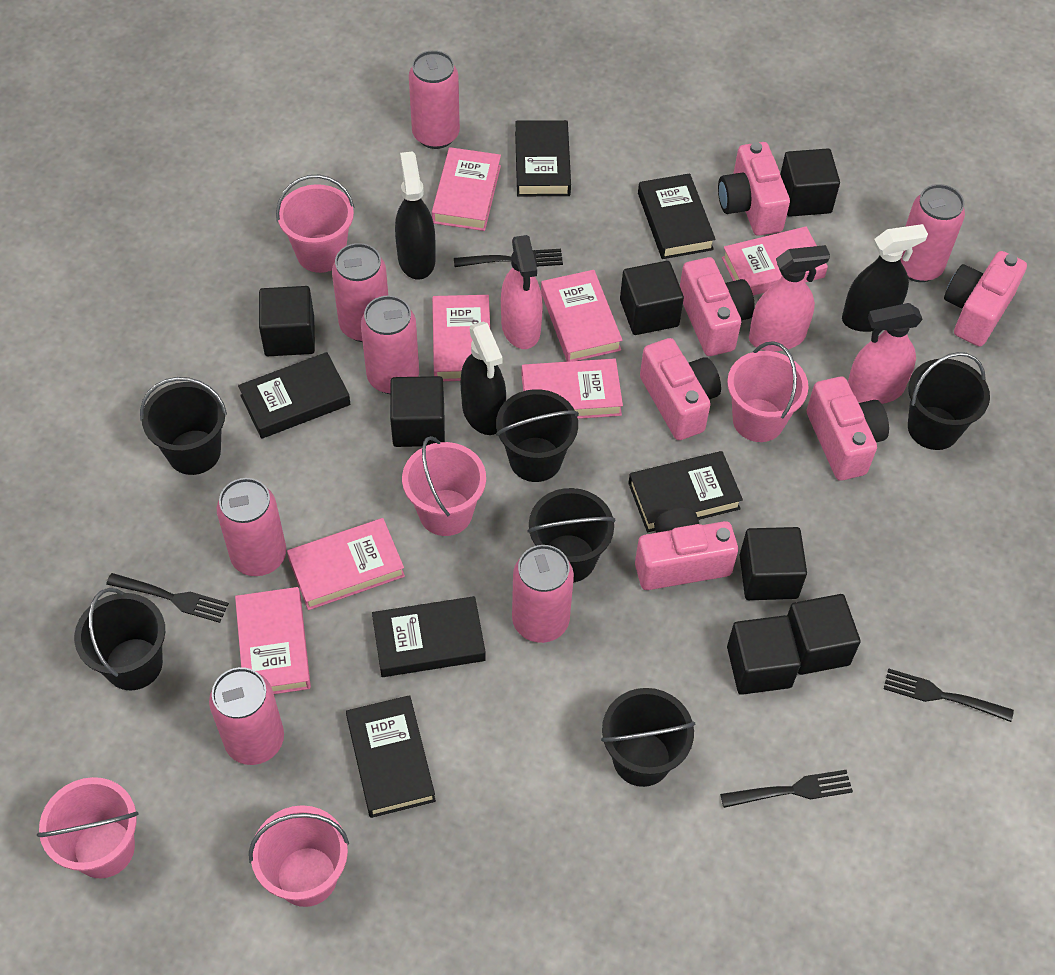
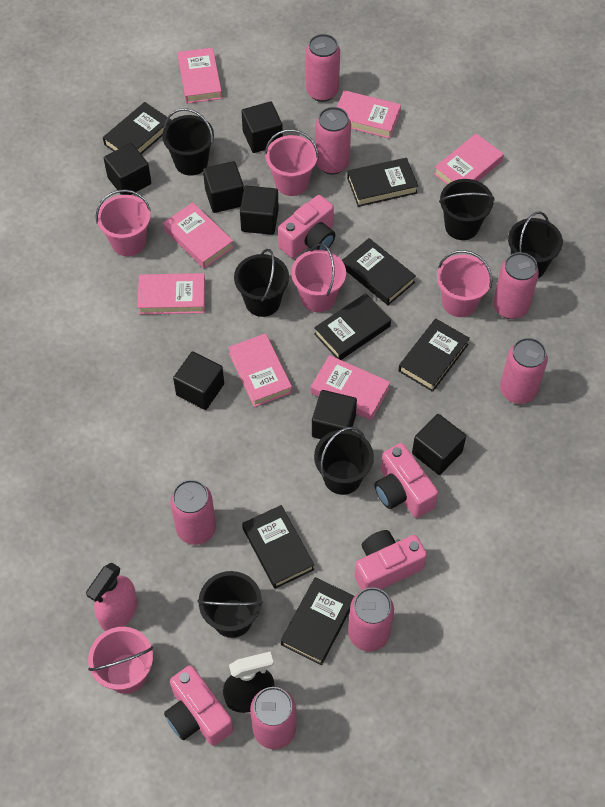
black book: [238,352,350,439] [346,695,436,818] [372,596,486,677] [515,120,571,196] [628,451,743,532] [638,173,716,259] = 6 -> [103,102,171,154] [242,505,314,589] [281,577,354,665] [314,293,391,360] [342,238,416,305] [347,158,418,207] [398,318,470,392] = 7
black fork: [106,573,229,623] [454,249,563,267] [720,770,853,808] [884,669,1014,722] = 4 -> none = 0
black spray bottle: [395,151,436,280] [461,321,506,435] [842,224,928,332] = 3 -> [223,652,274,713] = 1
pink camera: [635,507,738,590] [640,338,721,440] [680,257,755,356] [718,142,790,236] [807,377,889,481] [944,251,1027,347] = 6 -> [164,665,234,746] [278,195,335,258] [354,530,427,590] [374,443,438,518] = 4
pink spray bottle: [501,235,543,349] [749,245,830,351] [848,303,923,404] = 3 -> [86,563,137,631] = 1

